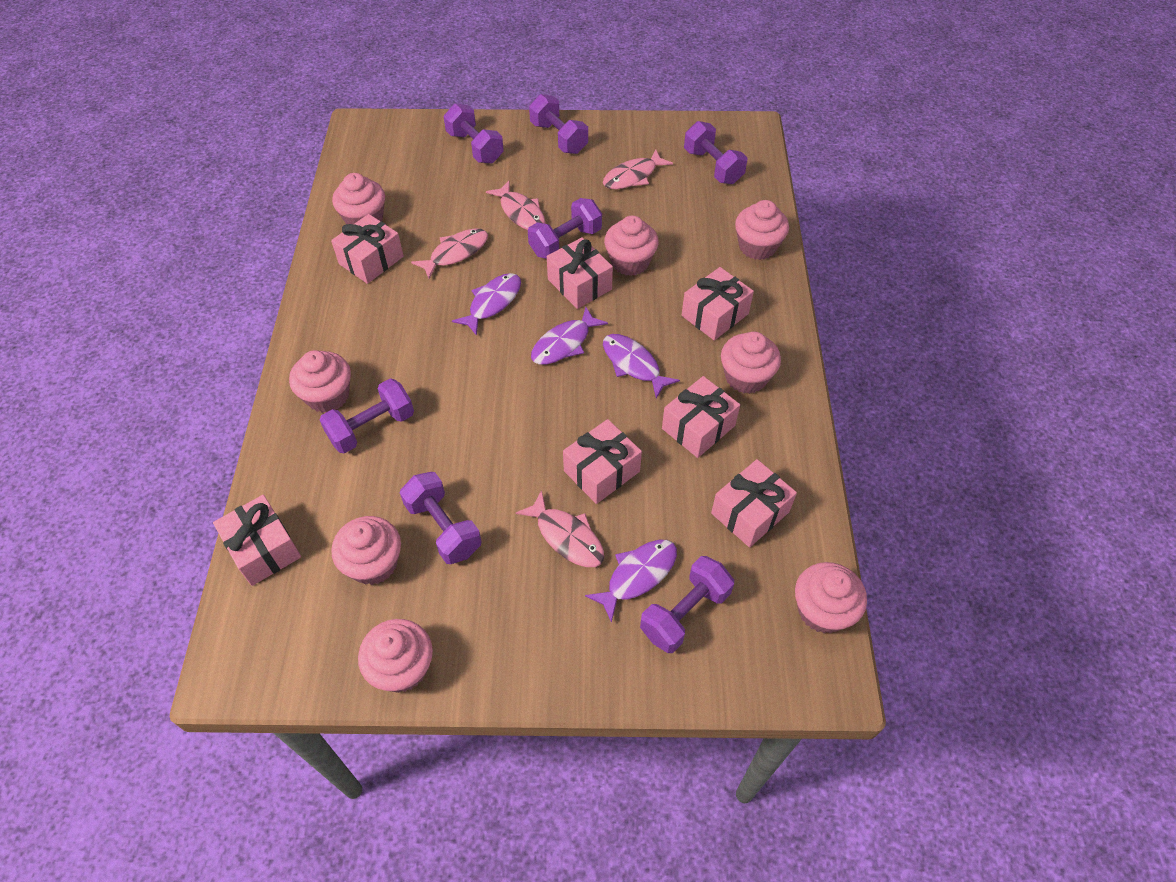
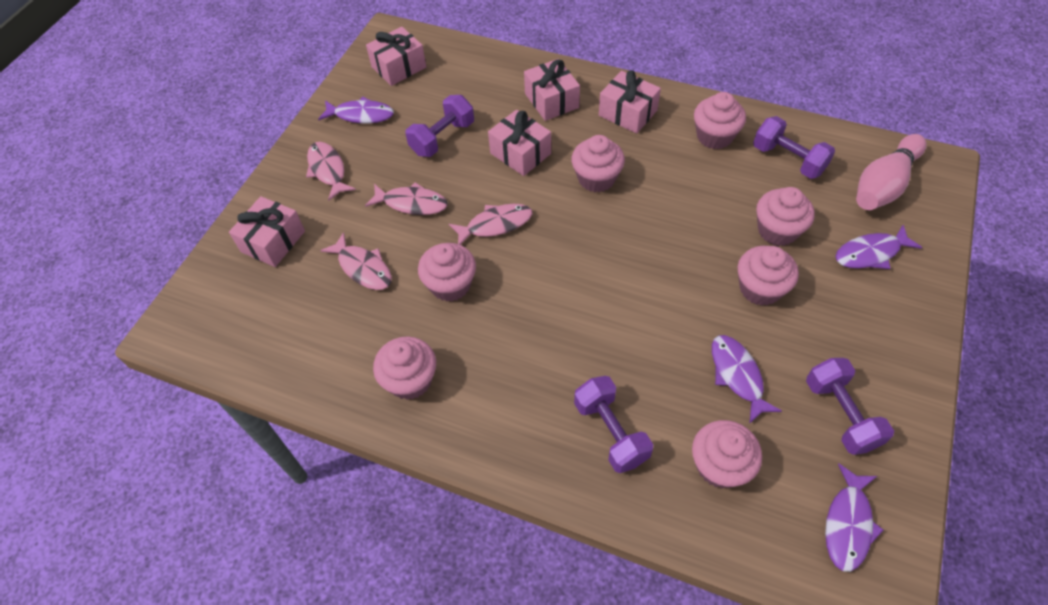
pink bowling pin: none = 0 -> [856,134,926,210] = 1
pink cupcake: [289,350,351,413] [331,516,401,585] [332,173,385,224] [358,619,433,693] [604,216,659,276] [721,332,781,394] [735,200,789,260] [795,562,867,633] = 8 -> [373,336,436,400] [418,243,476,301] [571,135,625,193] [692,420,762,488] [694,92,746,149] [738,246,799,306] [756,187,815,246] = 7
pink gift: [213,495,301,586] [331,214,404,284] [547,237,613,309] [563,419,642,504] [662,376,740,458] [682,267,754,340] [711,459,797,547] = 7 -> [229,196,305,267] [366,27,426,86] [488,110,551,176] [524,59,580,121] [599,70,661,134] = 5
purple dumbbell: [320,378,414,454] [400,472,482,564] [443,103,504,163] [528,198,602,259] [529,94,588,154] [640,556,734,653] [684,121,747,184] = 7 -> [405,95,474,157] [574,376,653,473] [753,116,835,179] [806,358,894,455] = 4

